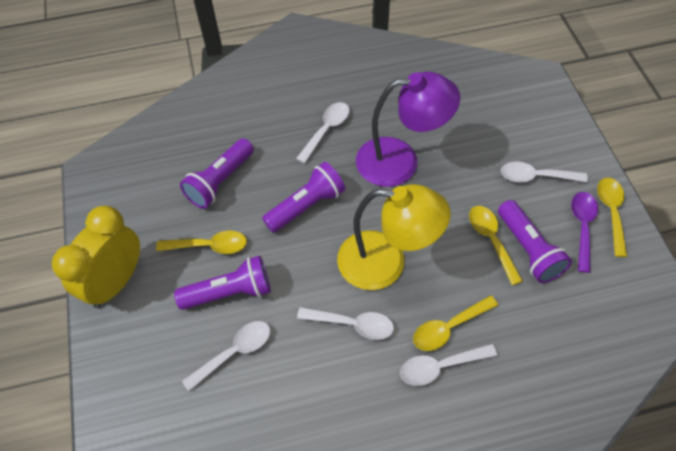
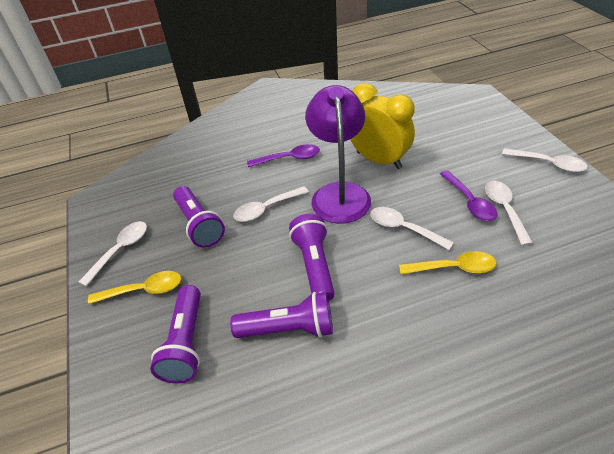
purple spoon: [571,192,598,273] = 1 -> [247,144,320,167] [440,170,497,221] = 2
yellow lamp: [337,184,450,290] = 1 -> none = 0
yellow spoon: [156,231,247,254] [413,295,498,351] [469,206,523,285] [597,178,627,257] = 4 -> [88,271,181,304] [399,251,496,274] = 2

